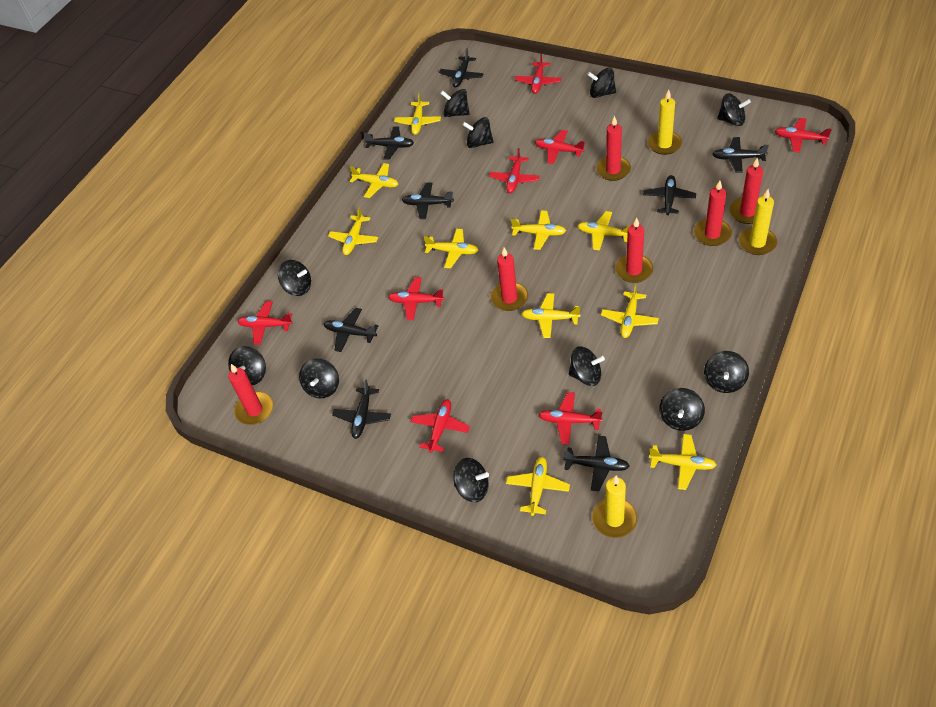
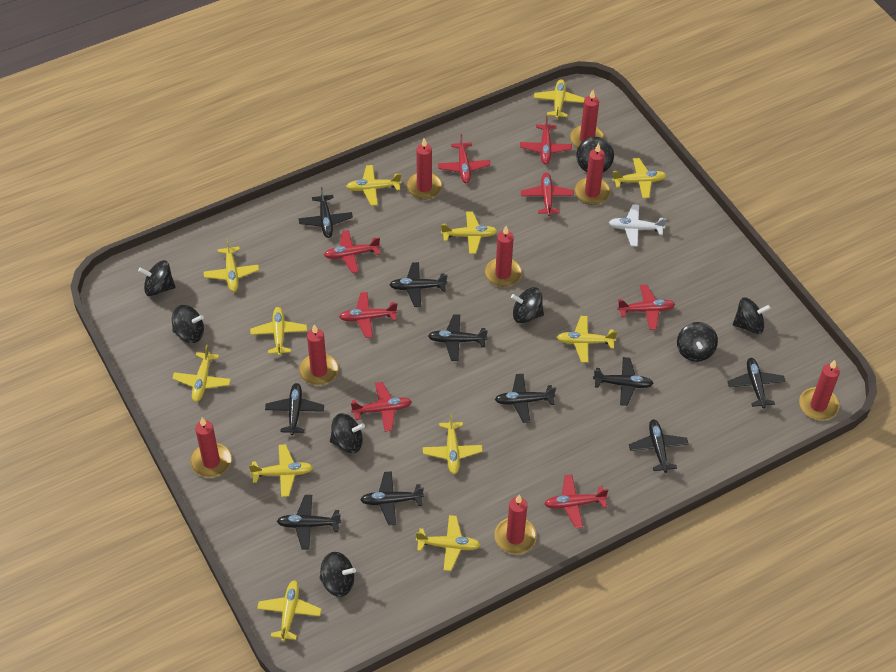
black plane: [324,308,378,352] [332,379,391,439] [364,126,414,160] [402,183,454,219] [439,48,484,88] [563,436,629,491] [643,175,696,215] [713,137,769,173] = 8 -> [265,383,324,435] [277,495,341,549] [299,187,353,238] [360,471,424,525] [389,262,448,307] [428,314,488,361] [495,374,556,423] [593,357,654,406] [629,419,688,473] [727,358,786,408] = 10
black spinning top: [228,346,266,385] [278,260,311,296] [299,358,339,398] [440,89,470,117] [453,458,489,502] [462,117,494,148] [569,346,605,386] [587,68,616,98] [659,388,705,431] [704,351,749,393] [717,94,751,126] = 11 -> [138,260,175,296] [172,305,204,343] [320,552,356,597] [330,413,365,453] [511,287,544,324] [576,137,614,172] [677,322,718,362] [733,297,771,334] = 8
red candle: [228,364,273,425] [491,247,528,311] [596,116,631,181] [615,218,653,283] [694,181,732,246] [729,158,763,224] = 6 -> [190,418,232,478] [299,324,339,385] [406,138,443,200] [485,226,522,287] [494,495,537,554] [570,90,605,148] [575,143,611,205] [799,360,840,420] = 8
white plane: none = 0 -> [609,204,667,247] = 1
yellow candle: [592,476,637,538] [648,90,682,155] [739,189,777,255] = 3 -> none = 0
yellow plane: [328,208,378,255] [350,163,398,198] [394,93,441,135] [424,228,478,269] [506,457,570,516] [511,211,566,250] [522,293,580,338] [577,211,630,251] [601,284,659,338] [649,434,717,490] = 10 -> [172,345,231,402] [204,239,259,292] [249,444,313,497] [250,307,307,356] [257,580,322,642] [346,165,401,206] [416,515,480,571] [423,414,483,474] [441,211,497,254] [534,79,585,119] [557,316,617,363] [612,158,667,198] = 12

